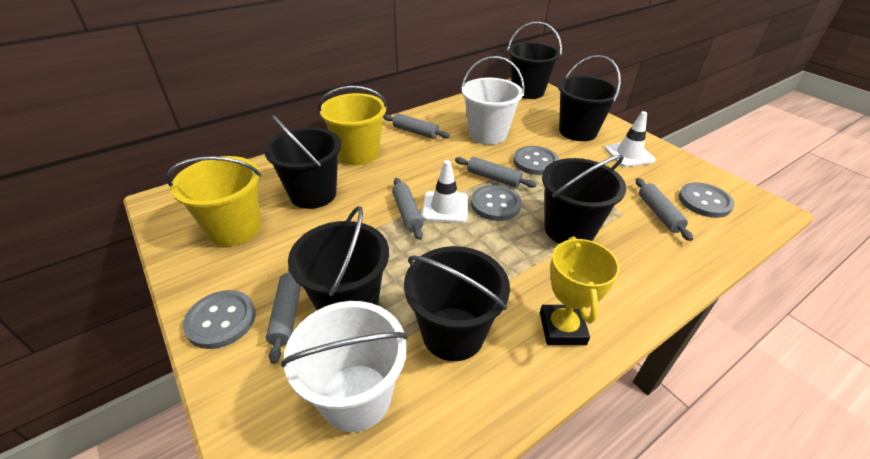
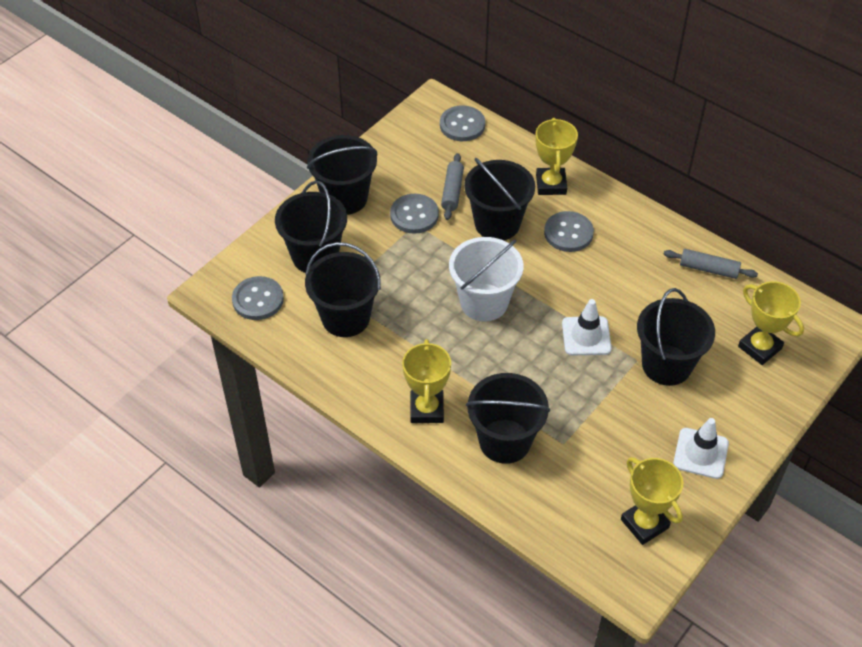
grey rolling pin: [266,267,301,364] [383,113,450,139] [392,178,424,240] [455,157,537,188] [636,178,693,241] = 5 -> [441,153,464,220] [664,249,758,279] = 2
white bucket: [281,301,408,432] [461,56,525,144] = 2 -> [449,237,523,322] = 1
yellow bucket: [166,156,261,246] [318,86,388,165] = 2 -> none = 0
yellow trophy: [540,237,620,345] = 1 -> [402,339,451,423] [535,118,578,195] [621,457,683,545] [738,281,804,365] = 4

